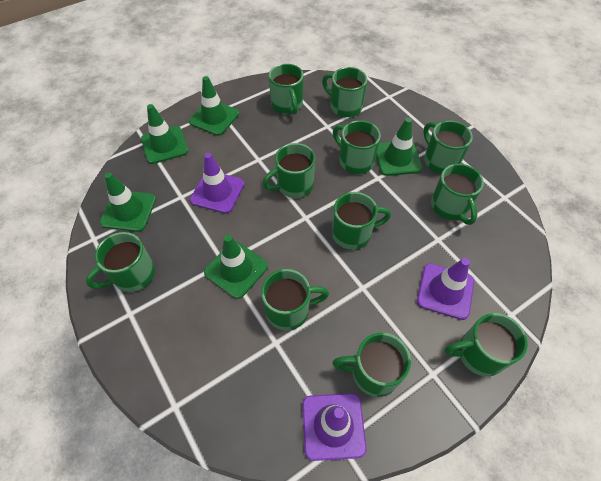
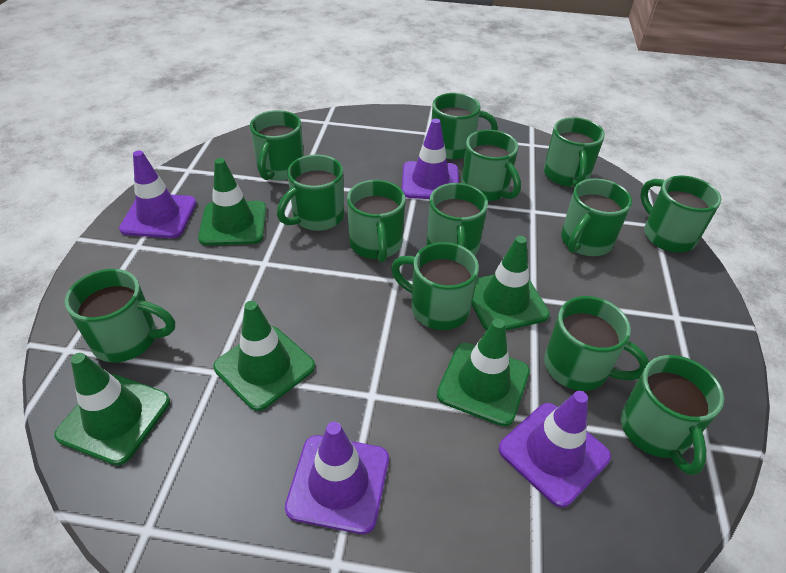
green mug: [86,232,155,292] [261,269,329,331] [263,143,315,198] [269,64,303,114] [322,67,367,117] [332,192,391,250] [332,333,411,397] [333,120,381,174] [423,121,473,174] [431,164,484,225] [445,313,528,377] = 11 -> [65,269,175,362] [250,110,304,181] [277,155,344,231] [347,180,405,263] [391,242,479,330] [426,183,488,255] [431,93,497,159] [461,130,521,201] [544,117,605,187] [544,296,649,391] [561,178,632,256] [620,355,724,475] [640,175,721,252] = 13
purple traffic cone: [190,153,244,214] [302,393,366,461] [417,258,474,320] = 3 -> [119,150,197,238] [285,422,389,534] [402,119,459,199] [499,391,611,508] = 4

